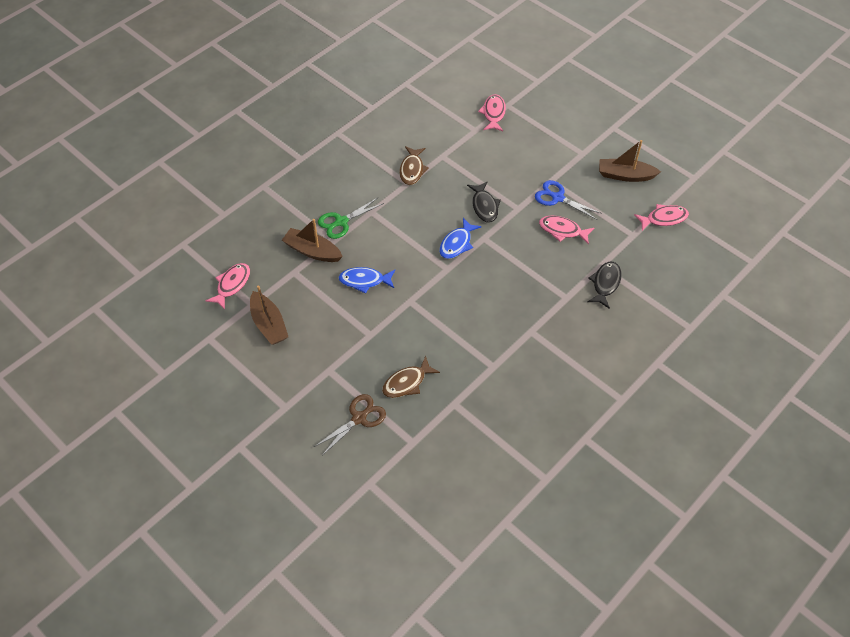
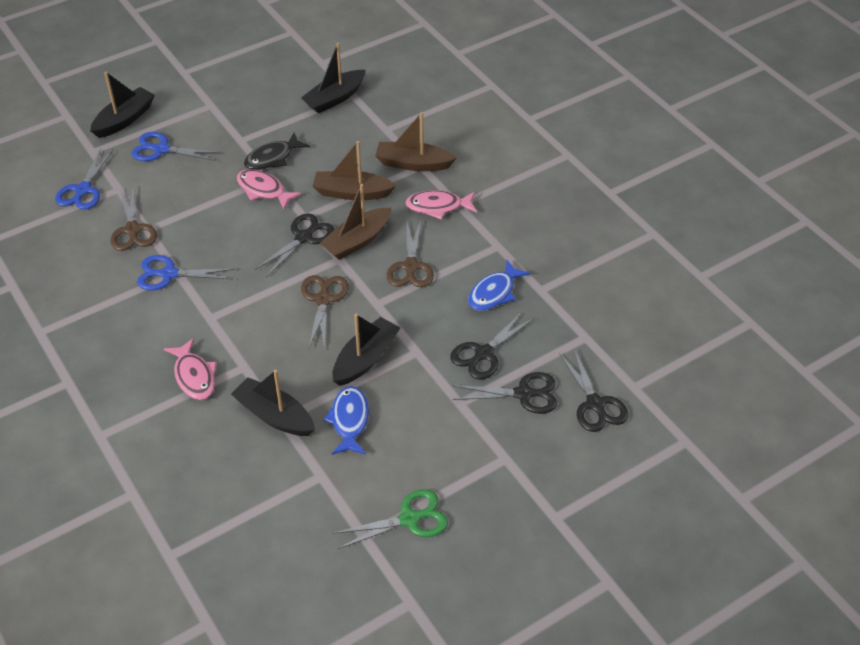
black boat: none = 0 -> [90,72,155,138] [231,370,315,436] [301,43,366,113] [332,314,400,386] = 4
black fish: [467,182,501,223] [587,262,622,309] = 2 -> [244,132,310,170] = 1
black scissors: none = 0 -> [255,213,335,277] [450,311,534,380] [453,372,557,414] [559,349,628,432] = 4
blue scissors: [535,180,602,220] = 1 -> [55,148,113,210] [131,132,220,161] [137,255,235,291] = 3
brown fish: [382,356,440,398] [399,146,429,185] = 2 -> none = 0
brown scissors: [314,394,386,456] = 1 -> [110,185,157,251] [301,275,349,350] [387,221,434,287] = 3
pink fish: [206,263,250,310] [478,94,506,131] [539,216,594,245] [634,204,689,231] = 4 -> [164,338,217,400] [237,169,302,210] [405,190,477,220] = 3

